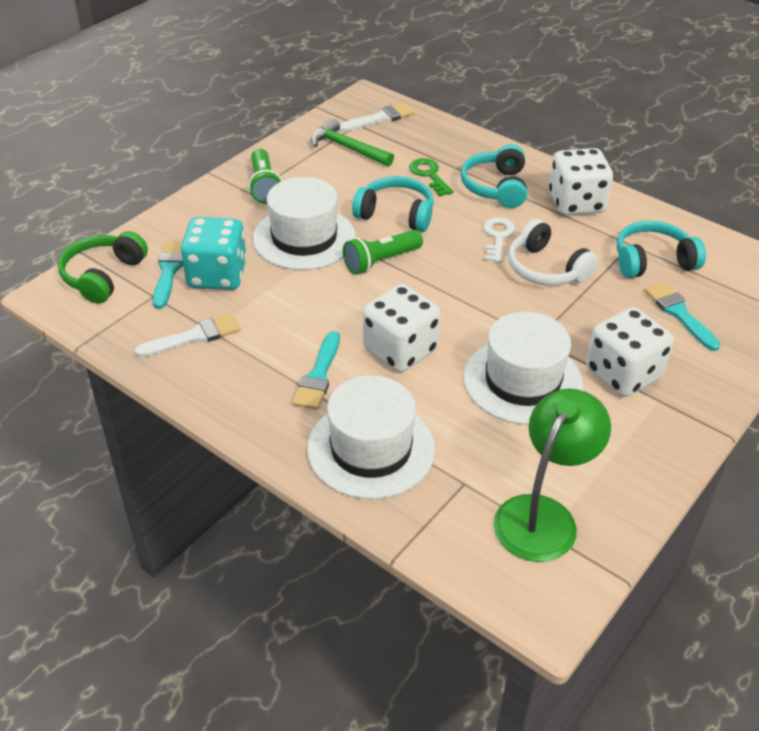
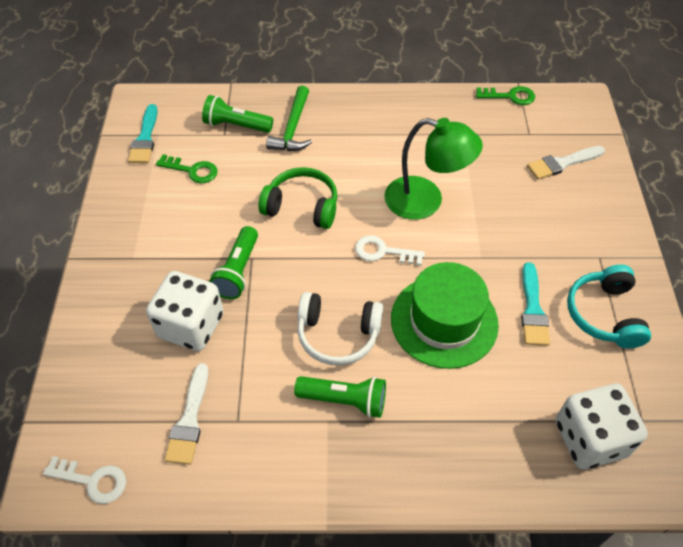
green flashlight: [248,149,282,204] [343,230,423,275] = 2 -> [202,95,273,133] [209,226,258,299] [294,376,386,418] = 3
green hat: none = 0 -> [391,262,499,369] = 1
green key: [409,158,454,196] = 1 -> [156,154,218,183] [476,86,535,105] = 2
turquoise brush: [153,242,183,309] [292,331,340,410] [644,282,721,351] = 3 -> [128,104,158,163] [521,262,550,346] = 2
turquoise dice: [181,217,247,290] = 1 -> none = 0
turquoise headphones: [352,176,434,232] [461,144,527,208] [617,221,706,278] = 3 -> [567,265,651,349] = 1
white dice: [363,284,441,372] [549,148,613,215] [586,307,674,397] = 3 -> [146,271,224,351] [556,384,648,469] = 2
white hat: [253,177,356,270] [307,376,435,499] [464,312,583,425] = 3 -> none = 0
white key: [483,217,515,263] = 1 -> [43,456,126,504] [355,235,425,266] = 2

